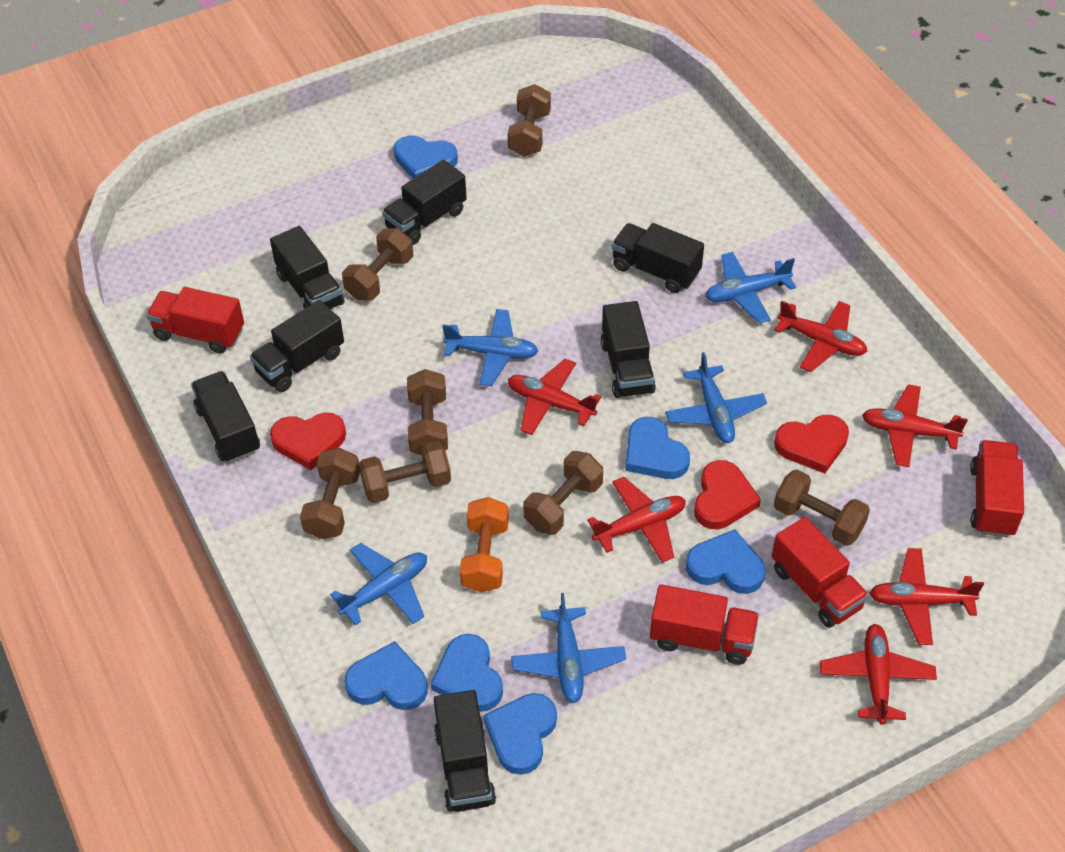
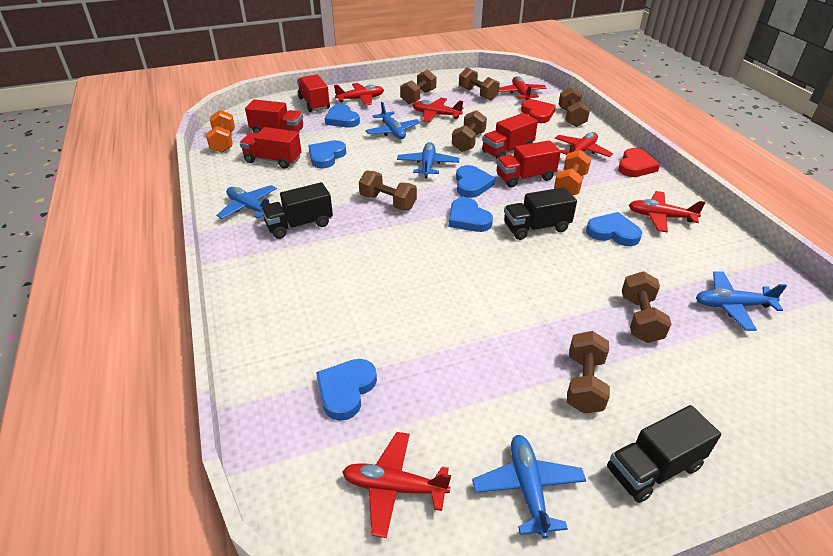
black truck: [191,371,260,463] [250,300,344,392] [270,226,345,309] [382,160,467,245] [434,690,496,812] [601,301,656,398] [612,223,704,293] = 7 -> [261,182,333,239] [504,187,577,240] [607,405,721,503] = 3
orange dumbbell: [460,497,509,592] = 1 -> [206,110,235,153] [554,150,591,195] = 2
red heart: [270,413,346,470] [694,460,761,529] [774,415,849,474] = 3 -> [521,99,556,123] [618,148,660,177] = 2
red truck: [146,287,244,354] [650,584,759,665] [772,517,869,628] [970,440,1024,537] = 4 -> [240,127,302,168] [245,99,303,133] [297,74,330,112] [482,113,538,159] [496,140,561,188] = 5

